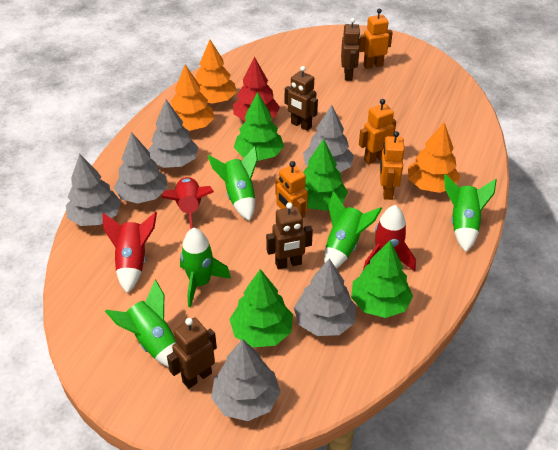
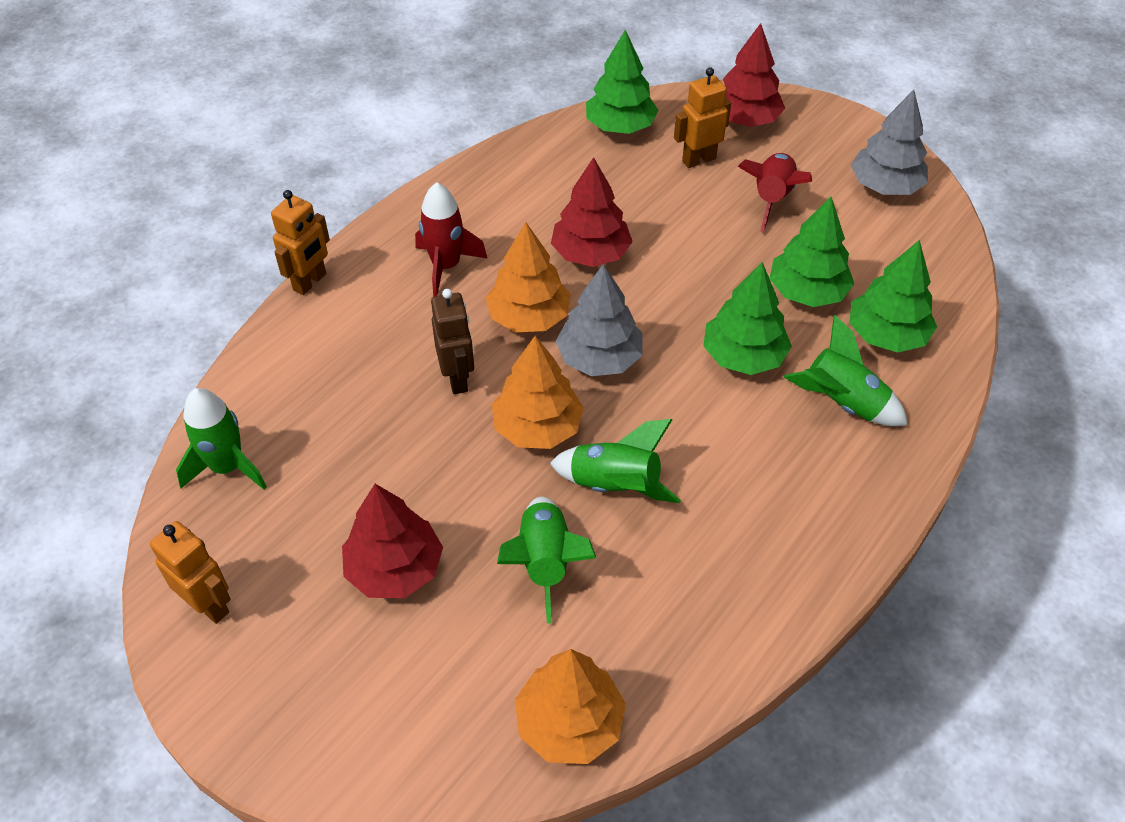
brown robot: [167,318,217,389] [266,202,313,269] [285,66,318,131] [341,18,361,81] = 4 -> [431,289,474,394] = 1
green rocket: [105,280,176,368] [180,228,231,307] [208,146,258,221] [324,191,382,269] [444,174,497,252] = 5 -> [176,388,267,490] [497,497,596,624] [550,419,681,503] [784,315,908,426] = 4
grey tree: [66,154,121,226] [114,132,168,204] [148,100,198,168] [211,339,280,421] [294,258,356,336] [303,105,354,172] = 6 -> [556,264,642,376] [851,90,928,195] = 2
orange robot: [275,161,308,218] [359,9,393,69] [359,99,396,164] [380,131,404,200] = 4 -> [150,521,231,624] [271,190,330,295] [674,67,731,168] = 3
red rocket: [102,212,157,293] [161,177,214,229] [363,205,416,271] = 3 -> [415,182,487,297] [737,153,812,232] = 2
red tree: [233,57,280,121] = 1 -> [342,484,443,598] [551,157,633,267] [723,23,785,127] = 3

